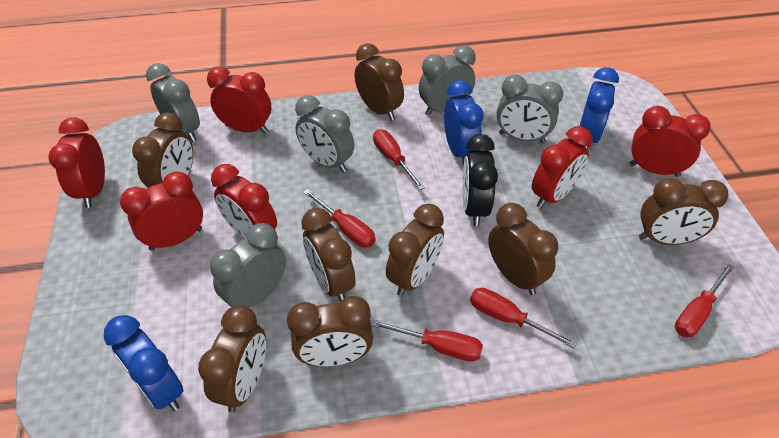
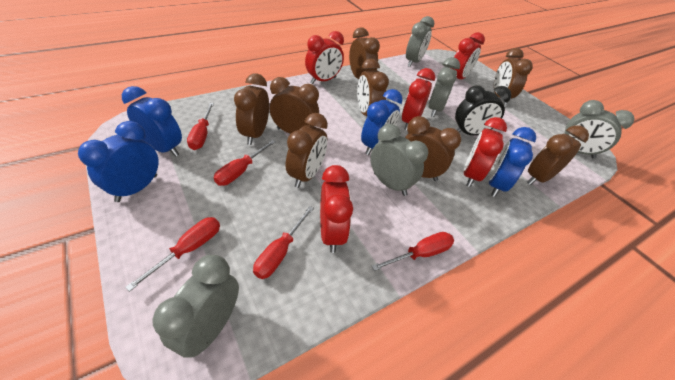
blue clock: [104,315,183,411] [444,80,483,166] [580,67,619,150] = 3 -> [78,121,159,202] [122,86,182,157] [361,89,403,155] [489,127,536,197] = 4
red clock: [48,117,105,208] [120,172,203,251] [207,67,271,134] [211,164,277,239] [532,126,593,209] [630,106,711,177] = 6 -> [305,31,344,84] [320,165,353,253] [402,68,435,130] [451,32,485,79] [464,117,507,187] = 5

